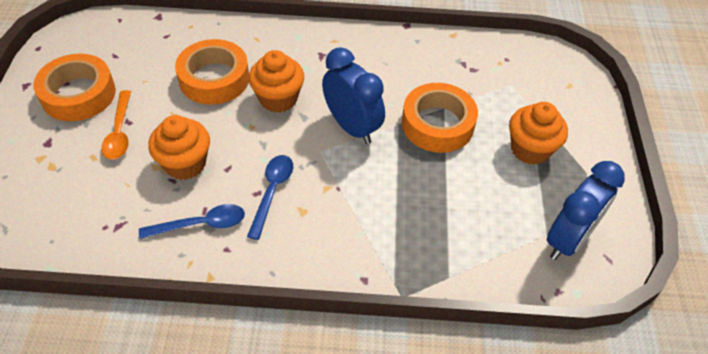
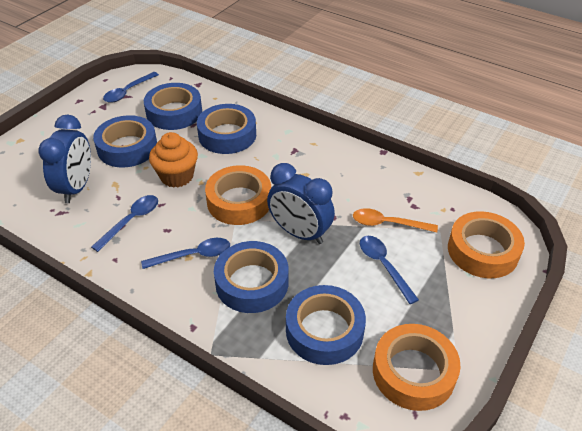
blue spoon: [139,204,245,239] [247,155,293,240] = 2 -> [91,195,158,252] [103,72,159,103] [141,238,230,269] [360,236,419,304] = 4
blue tape: none = 0 -> [93,115,157,168] [144,83,202,130] [197,104,256,154] [214,241,289,313] [286,285,366,365] = 5
orange cupcake: [148,115,210,180] [248,50,304,113] [509,102,568,165] = 3 -> [149,132,198,188] = 1

